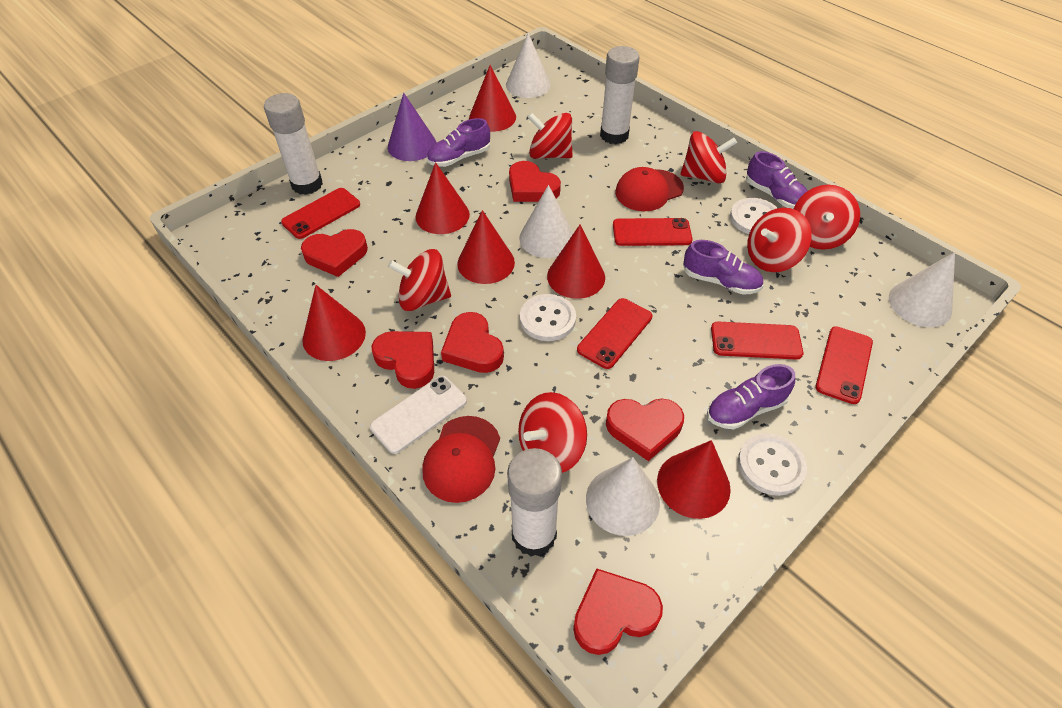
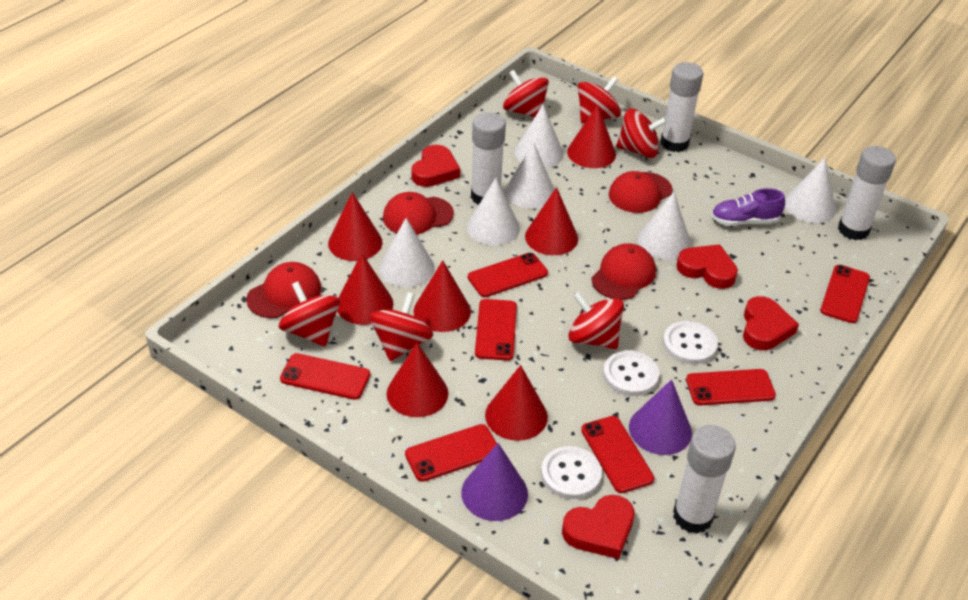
purple cone: [388,93,437,161] = 1 -> [461,443,528,521] [629,379,692,455] = 2
purple shoe: [427,118,490,167] [683,240,764,294] [707,364,795,429] [746,151,808,209] = 4 -> [711,188,785,226] = 1
red cap: [422,416,500,503] [615,167,684,211] = 2 -> [246,262,321,318] [383,192,454,235] [591,243,656,300] [609,171,673,213] = 4
red cone: [302,285,366,361] [415,162,470,234] [457,210,515,284] [469,65,516,132] [547,225,605,299] [657,440,731,519] = 6 -> [328,192,382,261] [337,253,393,325] [387,343,448,417] [413,260,471,332] [485,365,548,441] [525,187,578,255] [567,104,616,168] = 7
red heart: [301,229,368,277] [371,331,434,389] [441,312,504,373] [509,161,561,202] [573,568,663,655] [606,399,684,461] = 6 -> [411,145,460,187] [562,495,635,559] [676,244,738,289] [743,296,799,350] = 4
red phone: [281,188,360,239] [577,298,652,369] [613,218,692,246] [711,322,803,360] [815,326,873,404] = 5 -> [280,353,370,400] [405,424,497,482] [468,253,548,297] [475,299,517,361] [581,416,654,493] [686,369,776,405] [820,265,870,323] = 7
white cone: [506,33,551,98] [519,185,573,258] [586,457,660,536] [889,252,955,327] = 4 -> [379,218,435,287] [467,178,520,245] [505,143,555,209] [515,104,564,168] [638,192,691,260] [785,158,836,223] = 6
white glue stick: [264,93,323,195] [507,448,562,557] [600,46,640,144] = 3 -> [471,112,506,205] [661,62,704,152] [673,425,736,534] [838,146,896,240] = 4
white phone: [370,376,467,454] = 1 -> none = 0

